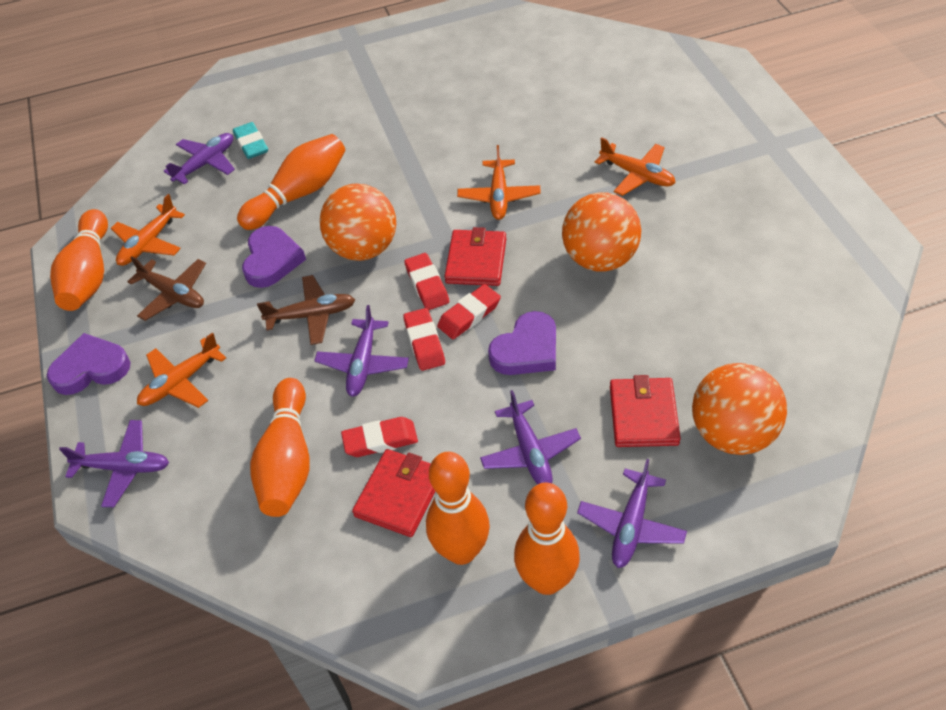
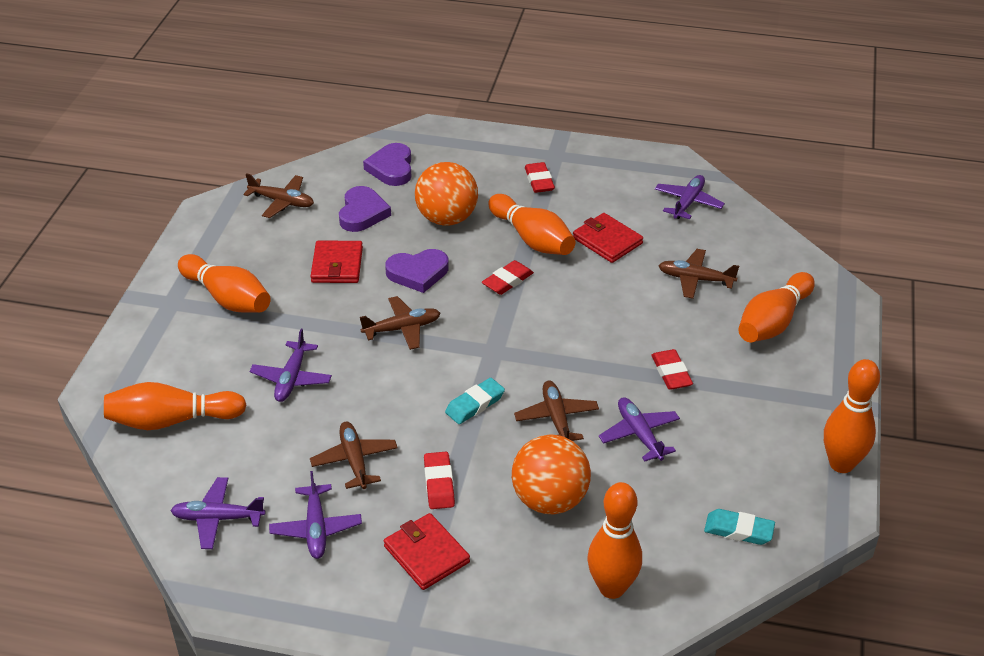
brown plane: [127,256,206,321] [257,275,355,345] = 2 -> [243,173,314,218] [310,422,398,489] [360,296,440,350] [514,381,599,441] [659,249,739,299] = 5
orange ball: [320,184,396,261] [562,192,641,272] [692,363,787,455] = 3 -> [415,162,478,226] [512,435,591,514] = 2
orange bowling pin: [50,209,108,311] [237,134,345,230] [250,378,310,517] [426,452,490,565] [514,483,580,595] = 5 -> [104,382,246,430] [178,254,271,313] [488,194,576,255] [588,482,642,599] [738,272,815,342] [824,359,880,473] = 6
orange plane: [111,194,185,266] [137,333,226,408] [457,145,541,220] [595,137,676,196] = 4 -> none = 0
turquoise eraser: [233,122,268,159] = 1 -> [445,378,505,424] [704,509,775,545] = 2

